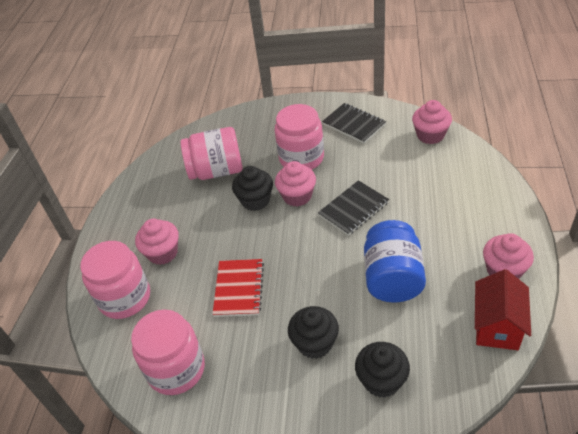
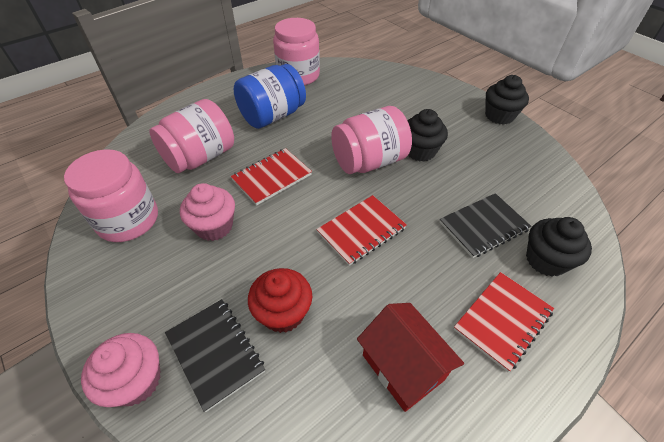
pink cupcake: [135,219,179,265] [275,161,316,207] [412,100,452,144] [483,233,534,279] = 4 -> [81,333,160,407] [180,183,235,241] = 2
red cupcake: none = 0 -> [248,268,312,333] = 1
red notebook: [212,259,264,317] = 1 -> [231,148,312,206] [316,195,407,266] [453,272,554,372] = 3

